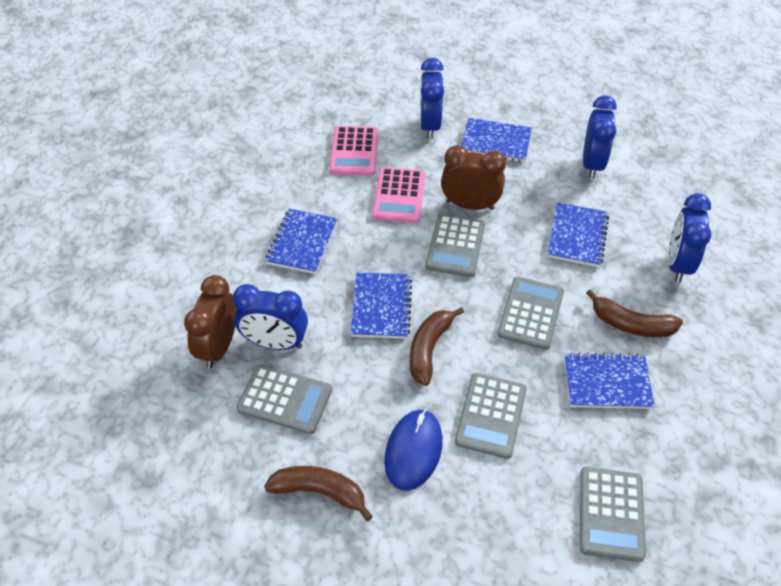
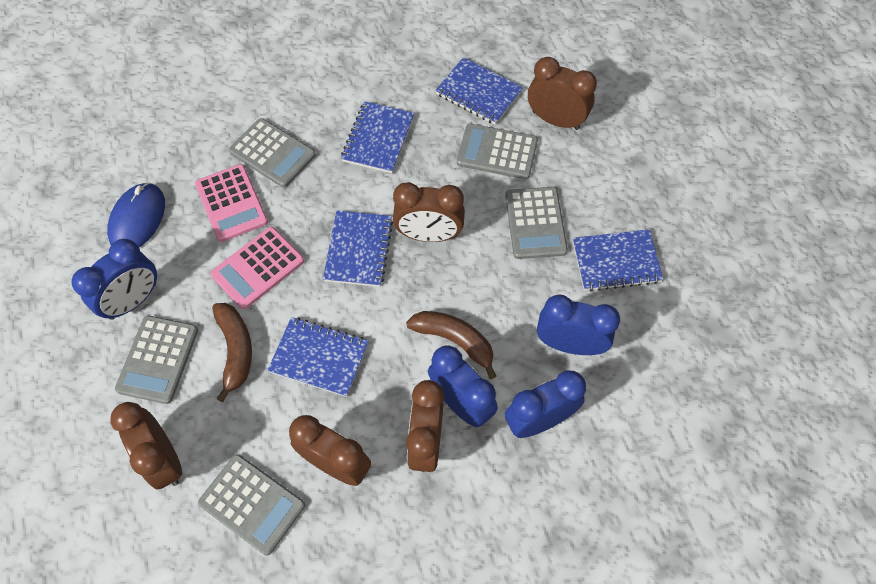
brown banana: [264,466,373,521] [410,307,464,386] [586,289,683,337] = 3 -> [212,303,252,402] [406,311,496,379] = 2
brown clock: [184,275,237,369] [441,145,506,210] = 2 -> [110,402,182,489] [289,415,371,486] [393,182,465,242] [406,380,444,472] [528,57,597,130] = 5

